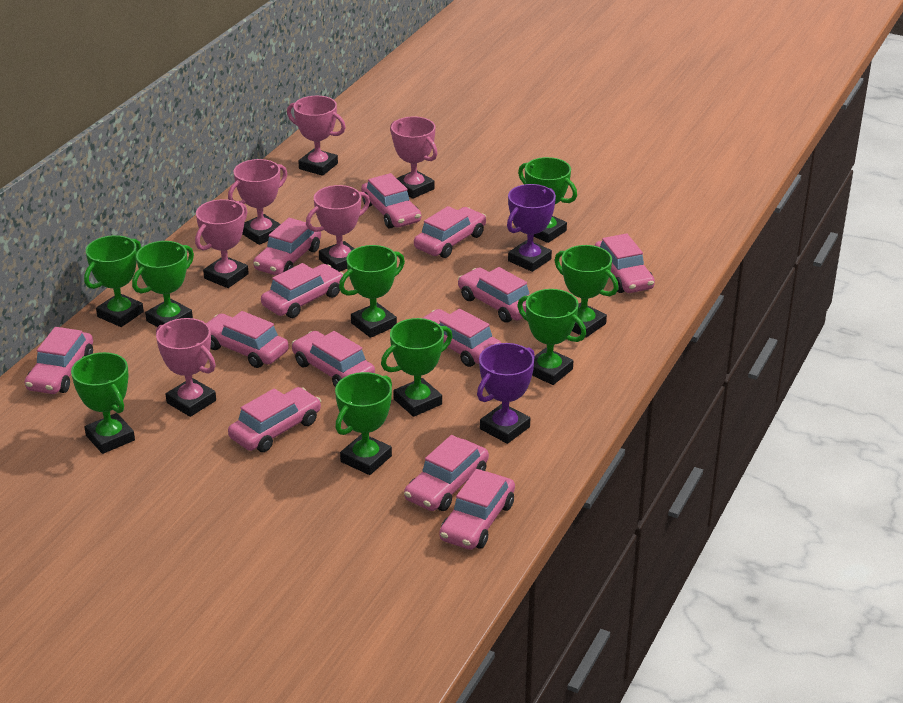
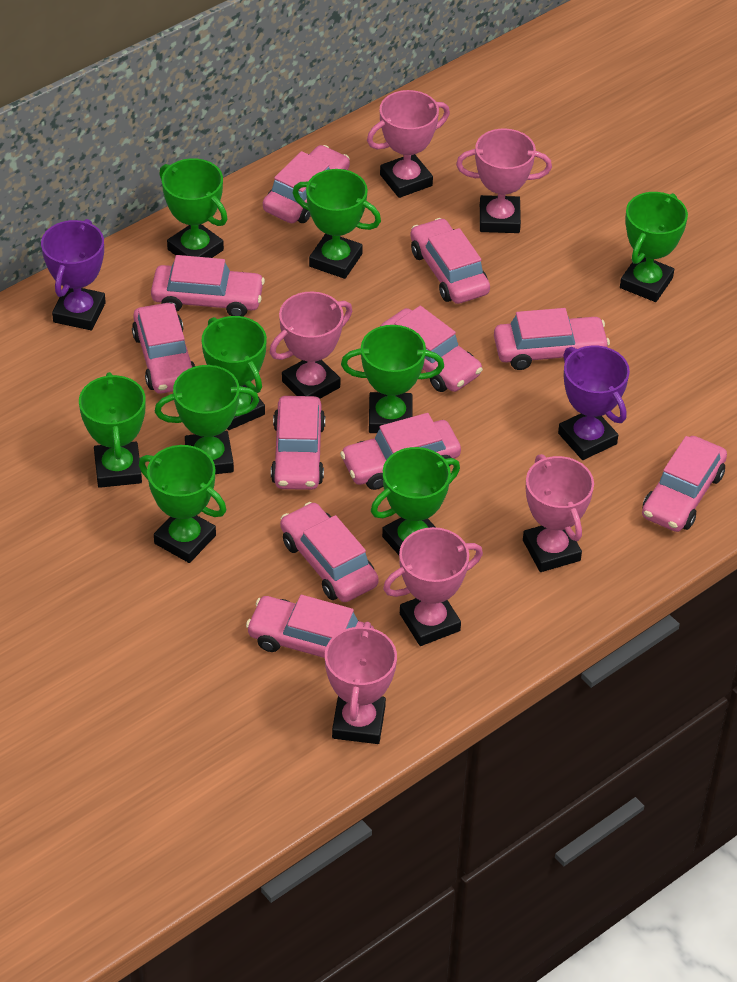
pink car: [25,327,93,394] [206,311,289,368] [228,387,321,452] [253,218,321,276] [261,263,344,318] [292,331,375,388] [361,173,421,229] [404,435,489,511] [414,206,486,258] [423,308,501,367] [439,469,515,550] [458,267,530,323] [594,234,655,293] = 13 -> [132,303,195,394] [151,255,265,317] [246,595,374,658] [263,145,350,223] [271,396,325,490] [280,502,379,602] [340,413,461,490] [381,306,483,392] [410,218,490,304] [494,308,610,370] [642,436,727,532] = 11

